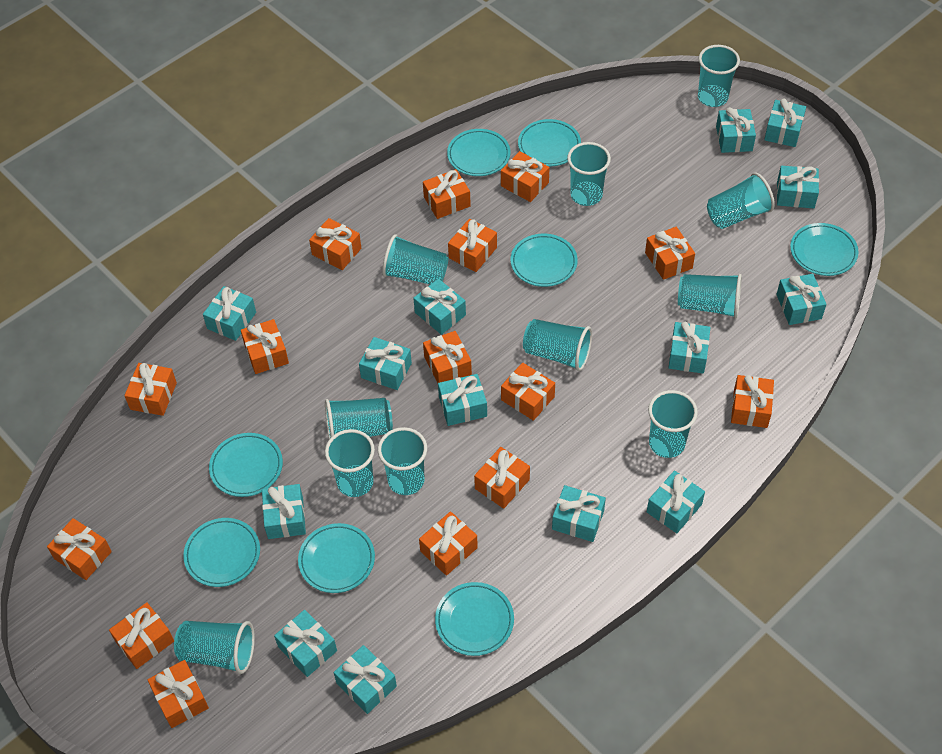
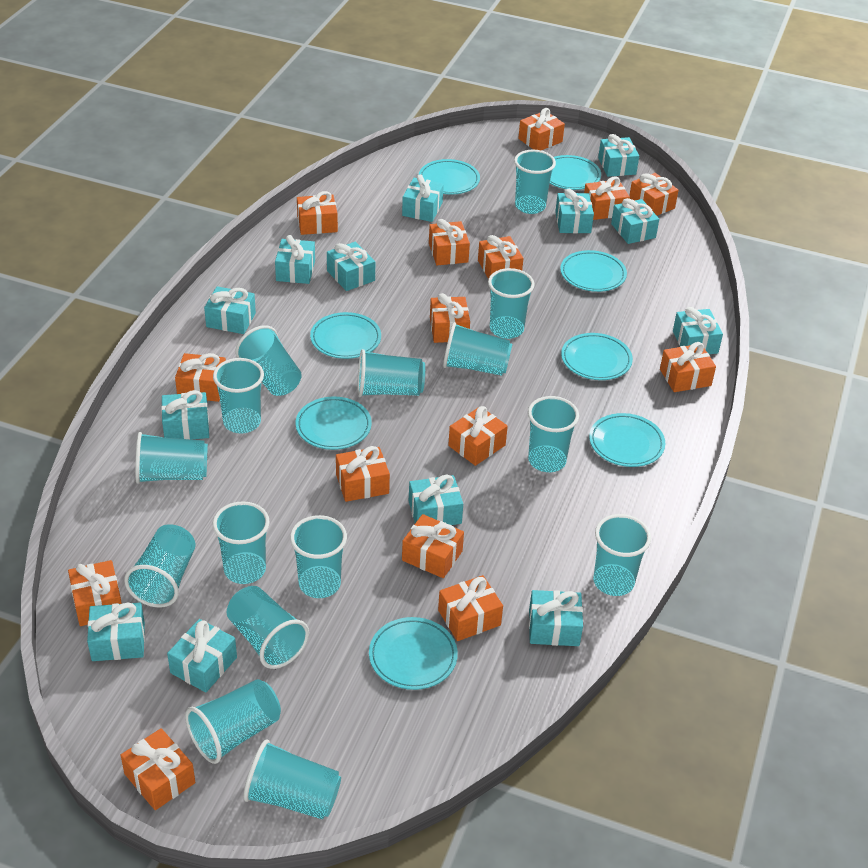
turquoise cup: [174,621,255,674] [325,398,393,439] [325,429,375,497] [378,427,427,495] [382,234,448,284] [523,319,592,371] [567,142,611,206] [648,390,698,458] [678,274,742,319] [698,45,740,107] [707,173,775,229] = 11 -> [124,524,196,607] [135,432,208,484] [185,679,281,764] [213,358,264,434] [213,501,270,584] [227,586,309,669] [235,325,302,396] [244,739,341,819] [290,515,347,598] [357,349,425,397] [443,322,512,376] [488,268,534,339] [514,150,556,214] [528,396,579,472] [593,514,651,596] = 15
turquoise gift: [203,286,256,341] [262,484,306,539] [274,610,337,677] [334,645,397,714] [359,337,412,390] [413,279,466,335] [438,374,487,426] [552,485,606,542] [647,471,705,533] [668,322,710,373] [716,107,756,153] [764,98,806,147] [776,274,827,325] [777,166,819,209] = 14 -> [87,603,145,661] [161,390,209,439] [167,619,237,692] [204,286,256,334] [275,235,315,284] [327,242,375,291] [402,174,444,222] [409,474,463,525] [529,590,583,646] [555,189,594,233] [598,134,639,177] [611,198,659,244] [673,307,723,354] = 13

